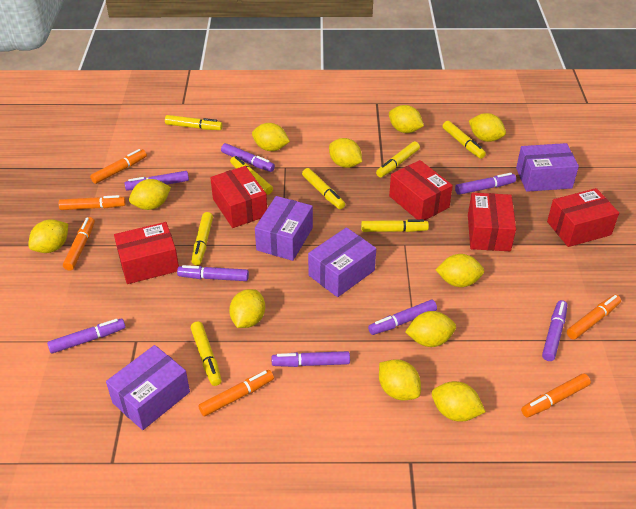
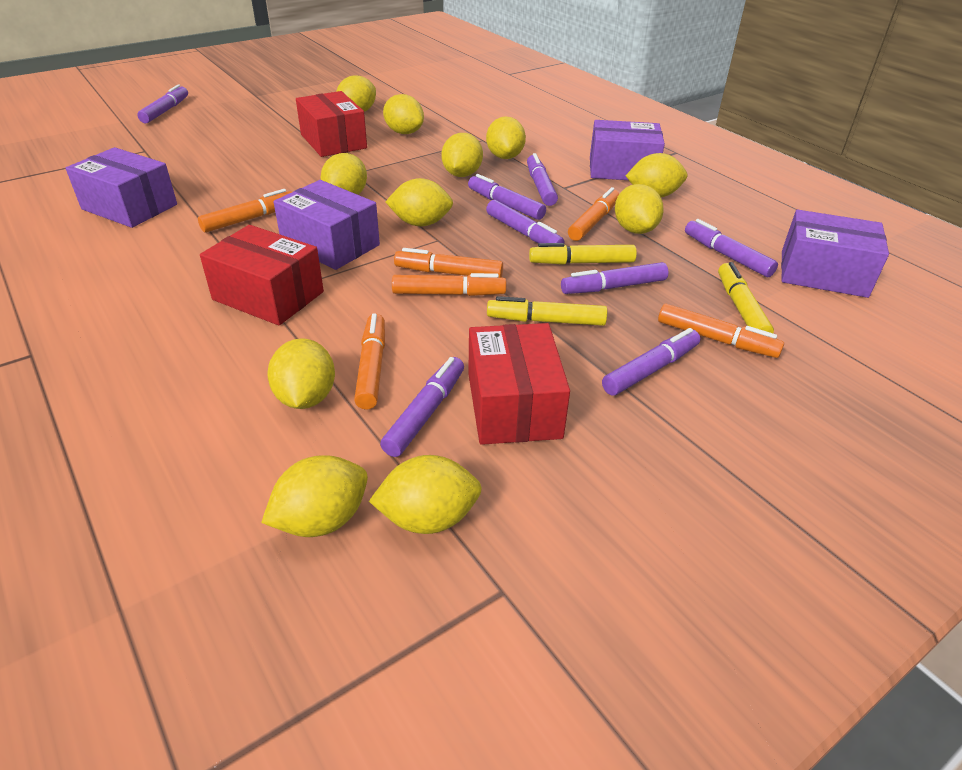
red box: [114,222,179,284] [210,166,267,228] [389,160,453,221] [468,193,516,251] [547,188,619,247] = 5 -> [200,225,324,326] [296,91,367,157] [468,323,570,445] = 3
yellow marker: [165,115,223,130] [191,212,213,265] [191,322,222,386] [230,156,273,195] [302,168,345,209] [361,219,429,232] [376,141,420,177] [443,121,486,159] = 8 -> [487,296,607,326] [529,243,637,265] [718,262,774,333] = 3

